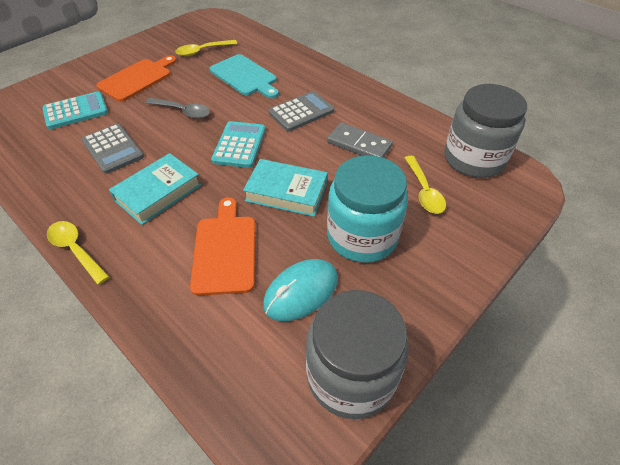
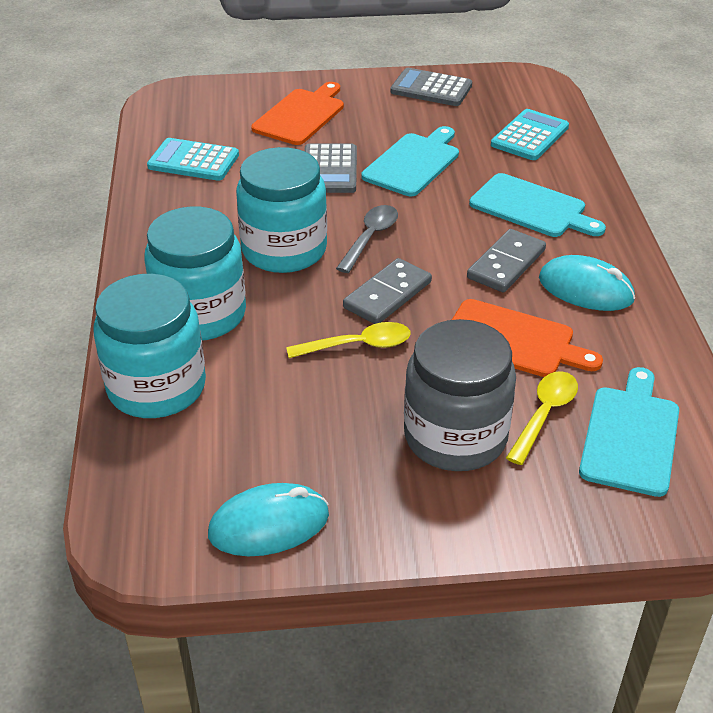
grey domino: [327,122,393,158] = 1 -> [343,258,432,324] [467,229,546,292] = 2
grey jar: [306,290,409,419] [444,84,527,178] = 2 -> [404,319,516,471] = 1
turquoise book: [109,153,201,225] [243,159,328,217] = 2 -> none = 0
turquoise cutting board: [210,54,279,99] = 1 -> [361,126,459,196] [469,173,606,237] [579,367,679,497] = 3
turquoise jar: [327,155,408,263] = 1 -> [93,274,206,418] [144,206,246,341] [236,147,327,273] = 3
turquoise mouse: [263,259,338,321] = 1 -> [208,483,329,556] [539,255,635,311] = 2
yellow spoon: [47,221,109,285] [175,40,237,56] [405,156,446,214] = 3 -> [286,322,411,358] [506,371,578,465] = 2

